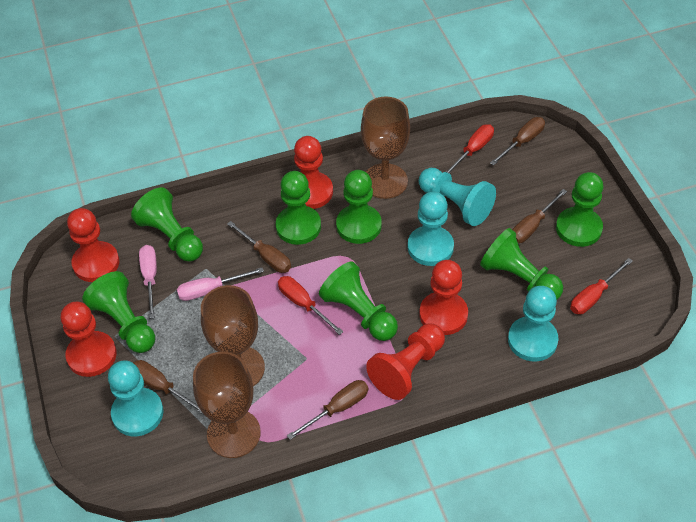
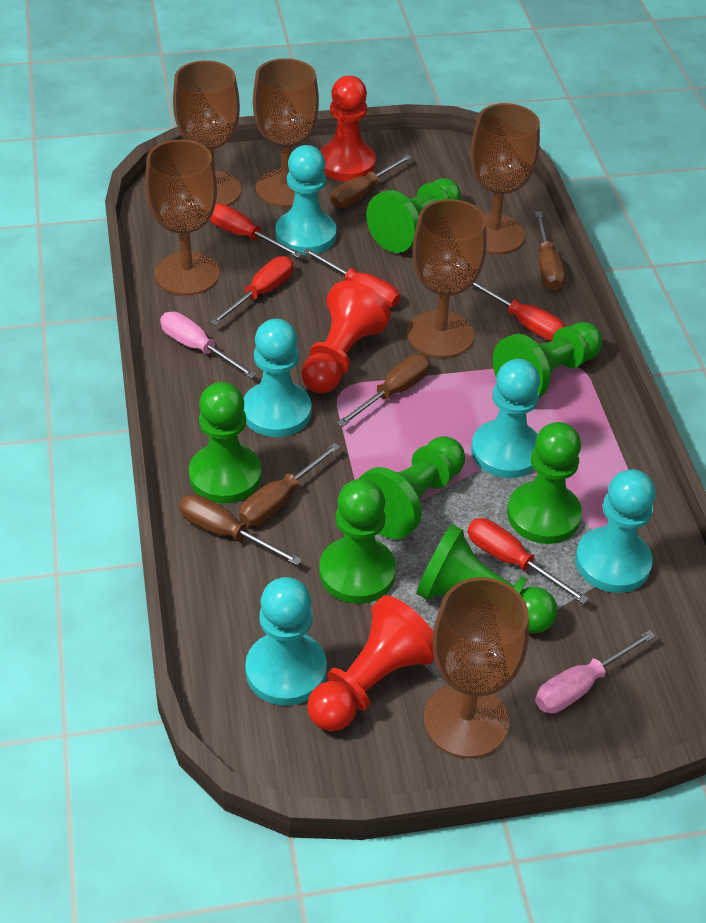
brown goblet: [193,352,261,458] [201,285,265,386] [361,97,410,199] = 3 -> [145,140,220,296] [173,60,241,206] [253,58,319,207] [407,199,487,358] [424,577,529,758] [471,103,540,254] = 6
red pawn: [61,302,117,377] [67,208,119,282] [294,136,333,209] [366,324,445,400] [419,260,468,335] = 5 -> [301,281,391,393] [307,595,434,731] [320,76,376,181] = 3
red screwdriver: [278,276,344,335] [446,125,494,174] [570,258,633,314] = 3 -> [210,204,303,258] [210,256,293,326] [303,248,400,307] [468,518,589,604] [472,281,565,341] = 5
turquoise pawn: [108,360,163,436] [408,191,454,266] [419,168,496,226] [508,286,559,362] = 4 -> [243,319,312,437] [245,577,327,706] [275,145,337,255] [471,359,540,478] [575,469,656,593] = 5

